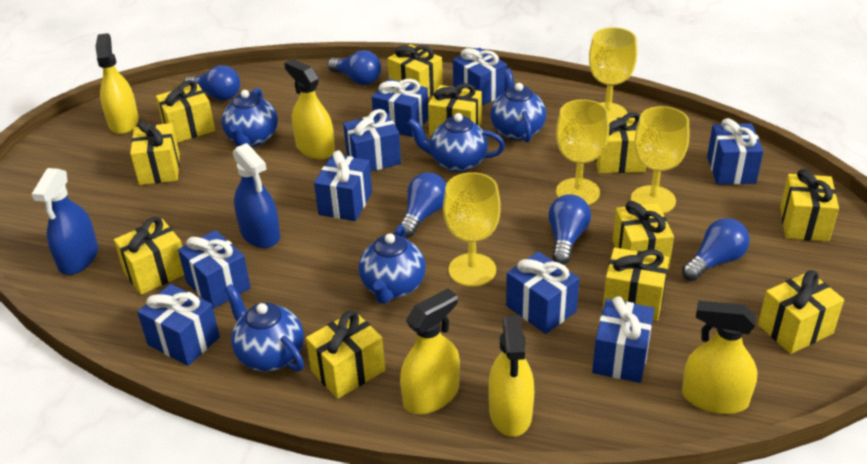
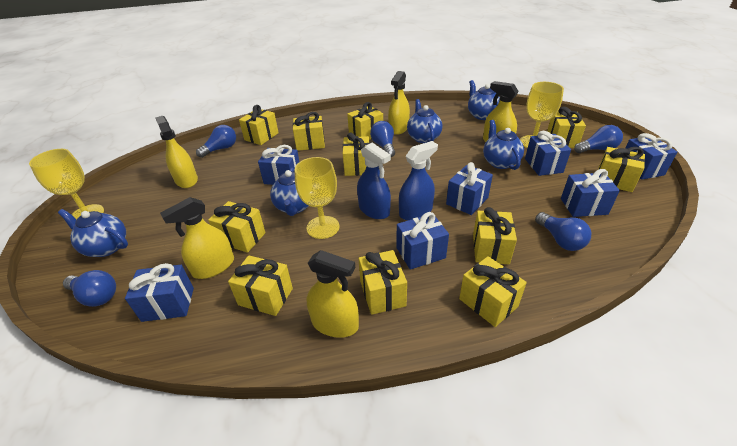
blue gift: [137,284,220,366] [178,230,251,309] [314,150,372,221] [343,109,401,172] [372,79,429,137] [453,48,507,106] [506,251,579,334] [592,296,654,383] [707,118,763,185] = 9 -> [125,263,194,322] [258,145,299,185] [396,212,449,270] [446,162,493,215] [525,131,571,176] [561,169,620,217] [625,133,677,180] = 7
yellow goblet: [443,172,501,287] [556,99,609,205] [589,27,637,119] [631,106,689,213] = 4 -> [29,149,104,220] [295,157,339,239] [520,82,564,148] = 3

